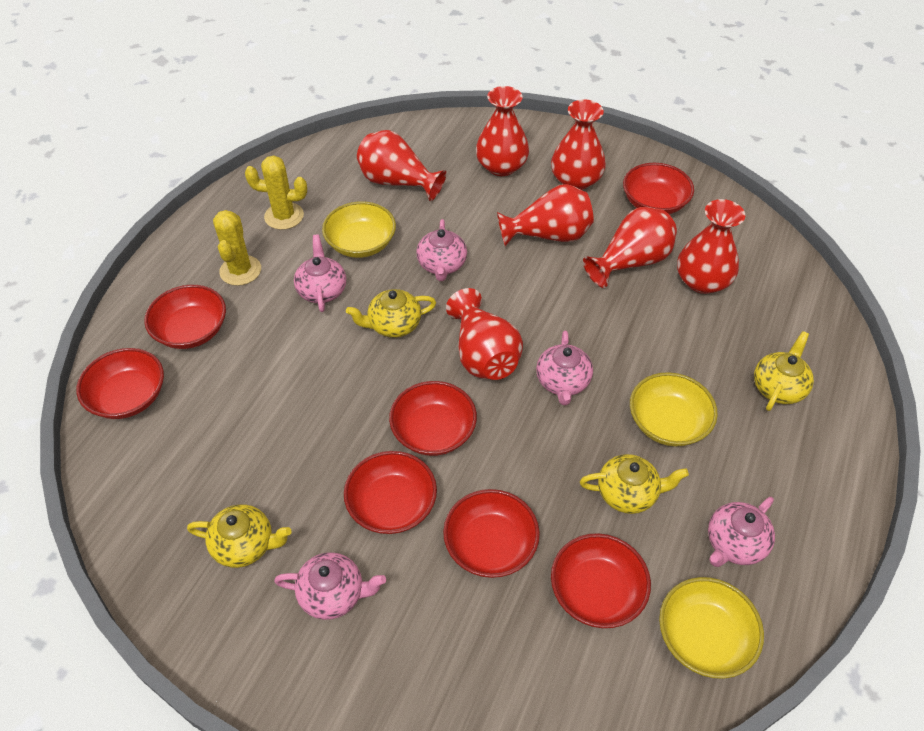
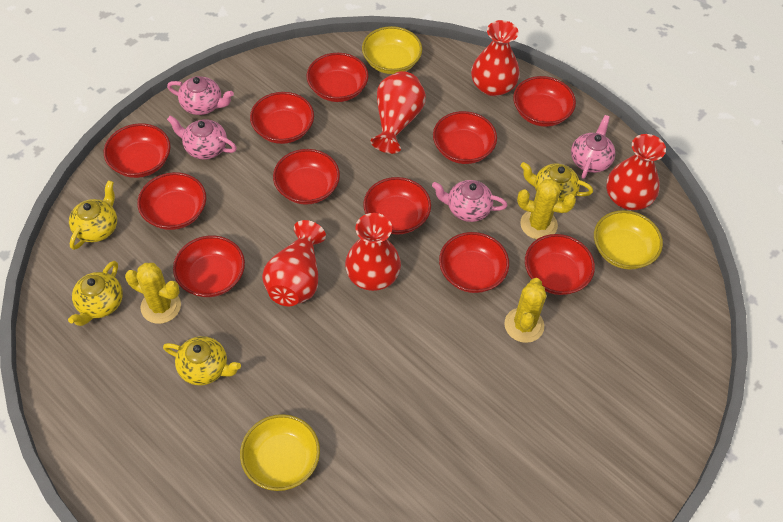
pink teapot: [274,552,386,620] [294,235,346,312] [416,219,467,281] [536,330,593,405] [708,497,775,567] = 5 -> [167,76,234,115] [167,116,237,159] [432,180,507,222] [571,115,615,179] = 4
red bowl: [76,348,164,419] [144,285,226,349] [344,451,437,534] [389,381,477,456] [443,489,540,578] [551,533,651,628] [623,163,694,214] = 7 -> [104,123,171,178] [137,172,206,230] [173,236,245,297] [250,92,314,144] [273,149,340,205] [306,53,369,102] [363,177,431,235] [433,111,497,164] [439,232,509,293] [513,76,576,127] [525,234,595,295] = 11
red vase: [357,130,446,201] [446,288,523,380] [476,86,529,176] [497,184,594,247] [551,99,606,190] [583,207,677,288] [677,199,745,294] = 7 -> [262,220,326,306] [345,213,401,291] [371,71,426,154] [471,20,520,96] [606,134,666,210] = 5
yellow cactus: [213,210,261,286] [245,155,307,230] = 2 -> [125,263,181,324] [504,278,546,343] [517,179,576,239] = 3

